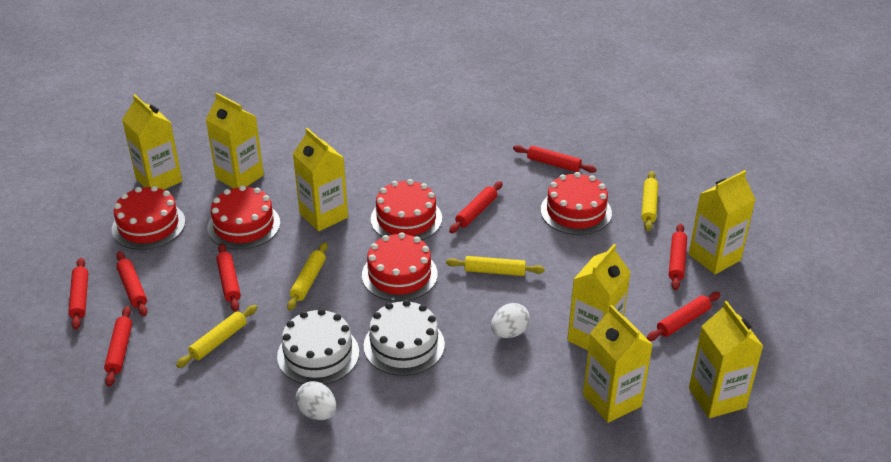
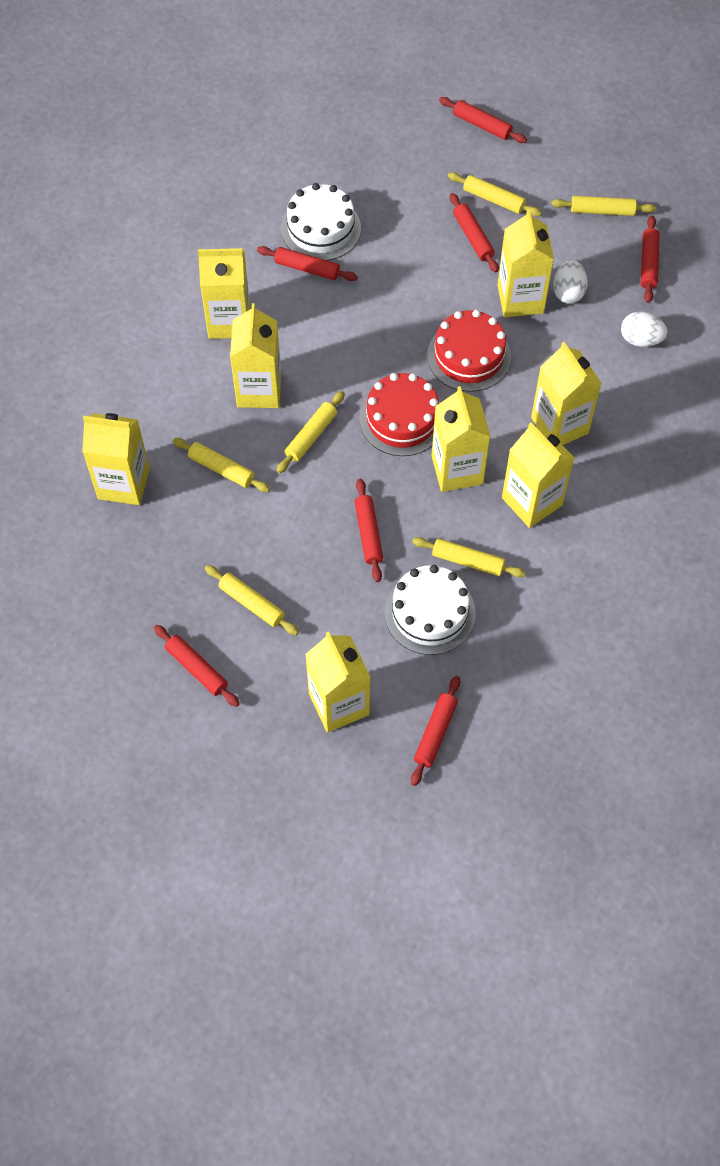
red cake: [112,186,185,250] [208,185,280,250] [362,232,438,301] [371,179,442,240] [541,172,612,235] = 5 -> [359,373,440,456] [427,310,511,392] = 2
red rolling pin: [68,258,88,330] [104,306,132,387] [116,251,148,316] [216,243,241,312] [449,181,503,233] [513,145,597,173] [647,292,721,341] [669,223,687,290] = 8 -> [154,625,240,707] [257,246,358,281] [355,479,383,582] [411,676,460,786] [439,97,527,143] [450,193,499,272] [641,216,660,303] = 7
yellow carton: [122,94,182,190] [205,93,264,188] [293,128,348,231] [567,244,631,350] [583,305,653,423] [689,170,756,274] [689,301,763,418] = 7 -> [82,413,150,505] [198,248,250,339] [230,303,281,408] [305,632,371,733] [432,386,491,492] [497,209,554,317] [502,422,574,528] [531,342,602,445] = 8
yellow rolling pin: [176,305,258,368] [287,242,328,310] [446,256,545,276] [641,171,658,231] = 4 -> [173,438,270,492] [205,565,299,635] [277,391,345,474] [412,537,526,577] [448,172,542,217] [551,196,656,216] = 6

